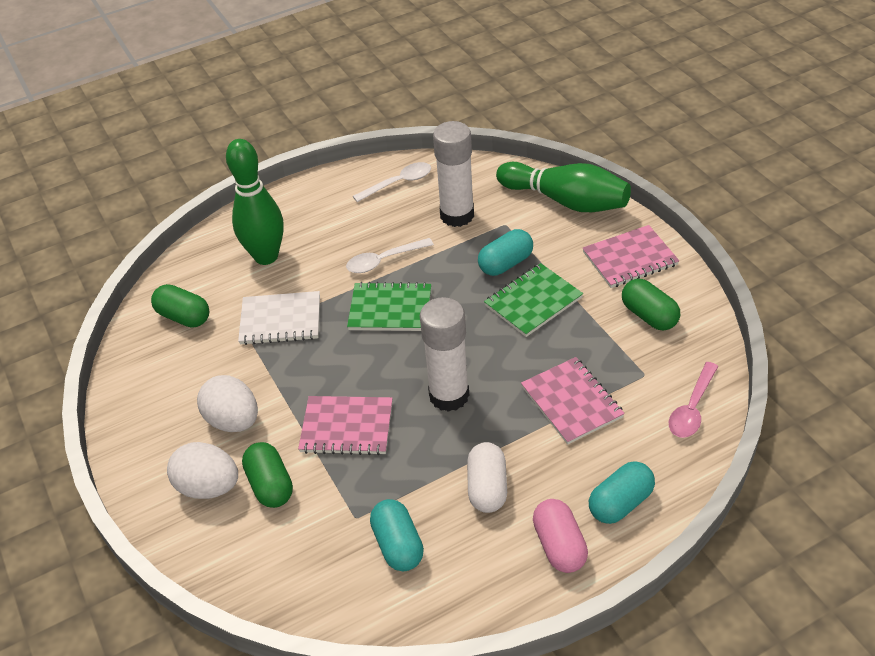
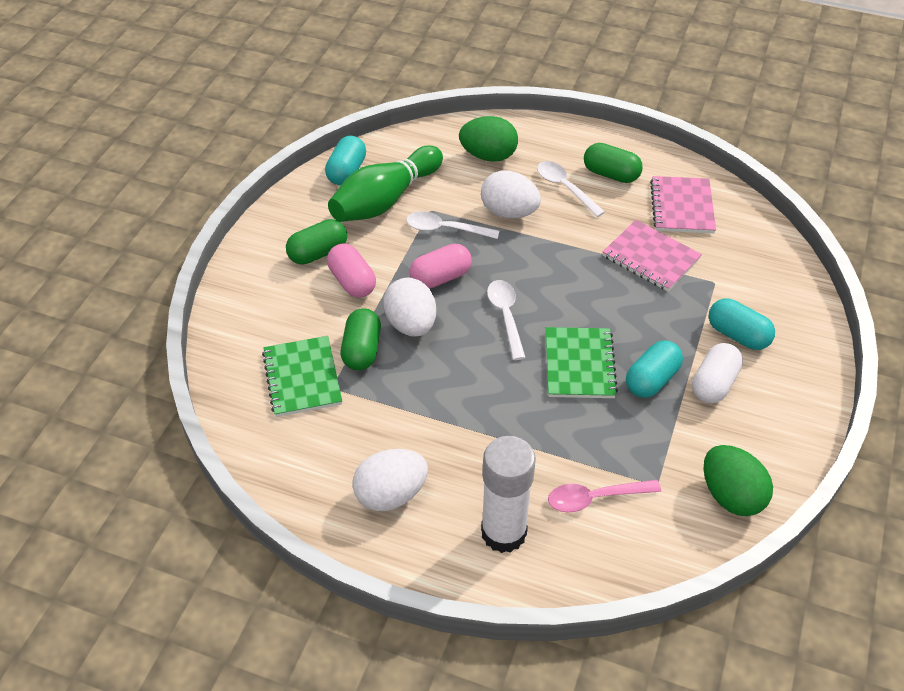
green bowling pin: [226,139,284,265] [496,162,631,212] = 2 -> [328,145,443,222] = 1
green egg: none = 0 -> [459,116,518,162] [704,445,773,516] = 2
pink capsule: [533,499,588,573] = 1 -> [327,243,376,298] [410,244,472,289] = 2
pink notebook: [298,396,393,455] [521,357,625,444] [583,225,679,288] = 3 -> [603,220,702,292] [650,176,716,233] = 2
white egg: [167,442,238,499] [197,375,258,432] = 2 -> [353,449,428,511] [383,277,436,337] [481,170,541,218] = 3
white glue stick: [420,297,469,412] [433,121,474,227] = 2 -> [481,436,536,553] = 1
white notebook: [238,291,320,345] = 1 -> none = 0
white spoon: [346,238,434,273] [353,162,431,202] = 2 -> [406,211,499,239] [487,280,526,360] [537,161,605,217] = 3

